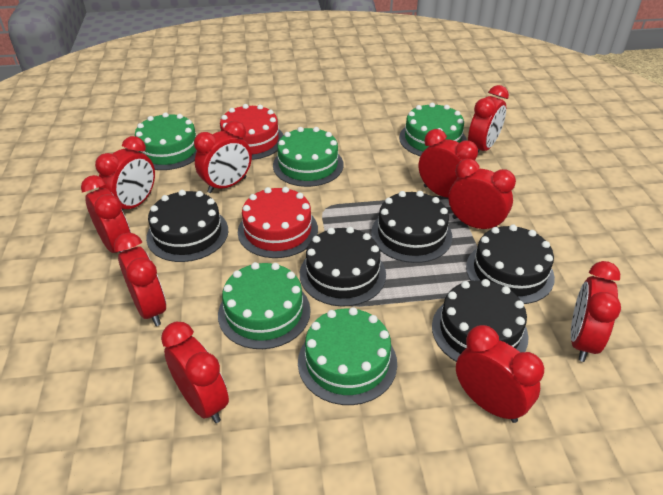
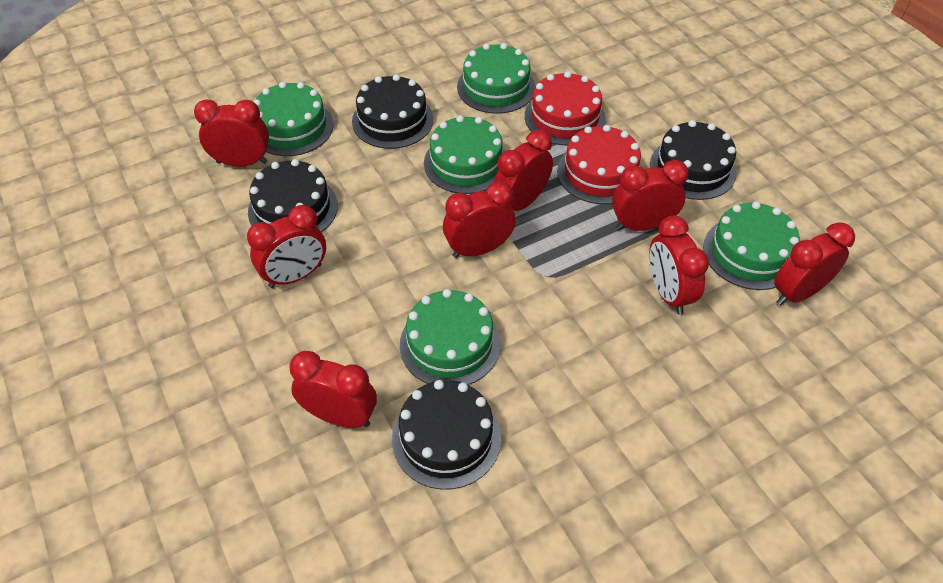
black cake: [146,190,228,262] [300,227,386,307] [371,191,452,263] [432,279,529,362] [466,224,555,304] = 5 -> [248,159,338,233] [352,74,433,149] [392,380,501,490] [650,120,737,200] = 4
red clock: [81,175,131,253] [95,136,155,211] [114,232,166,326] [161,322,229,423] [194,121,252,193] [419,129,478,198] [449,159,516,229] [456,325,544,423] [468,85,509,153] [571,261,621,362] = 10 -> [194,99,269,167] [247,205,326,288] [290,351,377,428] [443,181,516,258] [494,130,553,211] [612,160,689,231] [649,215,709,315] [774,222,855,306] = 8

